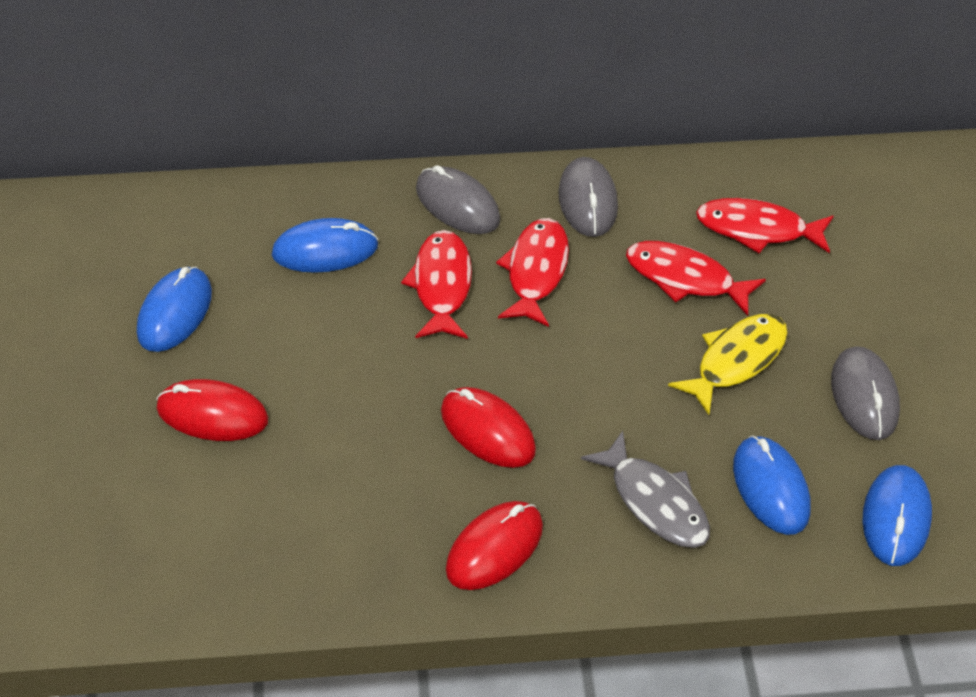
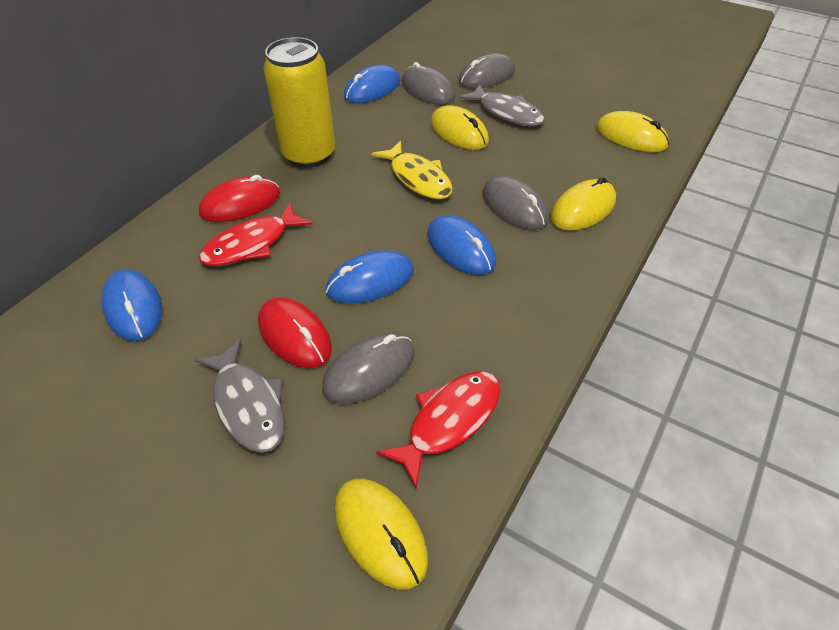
grey fish: [581,431,710,548] = 1 -> [194,339,285,453] [459,84,545,126] = 2
grey mouse: [416,165,501,234] [558,157,618,237] [831,346,900,440] = 3 -> [322,333,414,404] [402,62,456,105] [459,53,515,89] [483,175,549,230] = 4
red fish: [401,230,472,339] [496,218,569,327] [626,241,766,316] [696,198,834,253] = 4 -> [199,202,312,266] [376,372,500,488] = 2
red mouse: [156,379,268,441] [441,387,536,468] [446,501,543,590] = 3 -> [199,175,280,222] [258,297,332,368] = 2
yellow can: none = 0 -> [263,37,335,168] = 1
yellow mouse: none = 0 -> [335,479,428,589] [431,105,489,150] [550,177,616,231] [597,111,669,152] = 4

